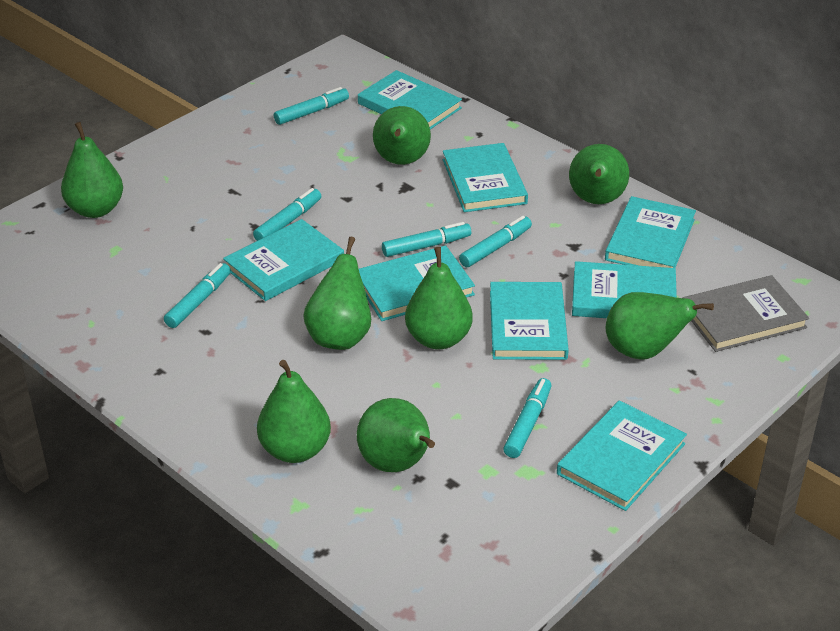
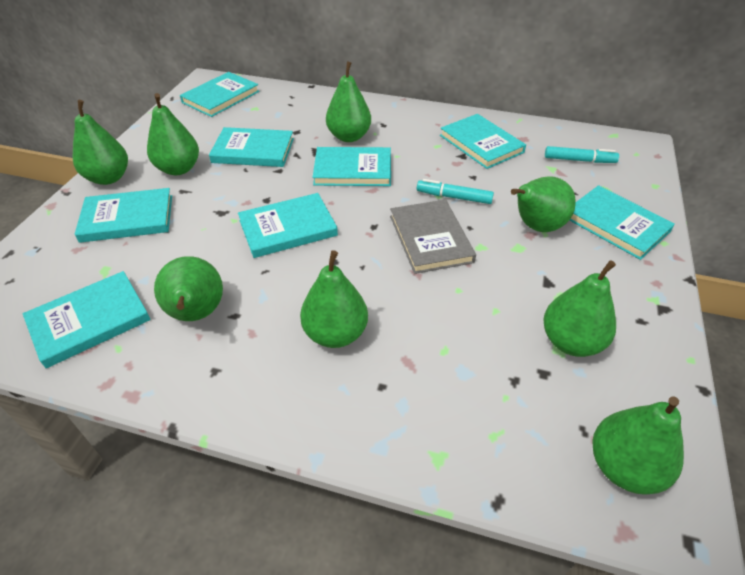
turquoise marker: [164,263,231,328] [253,188,321,241] [274,87,349,125] [382,222,471,257] [459,216,532,267] [503,378,552,458] = 6 -> [417,179,494,204] [545,146,619,163] = 2

